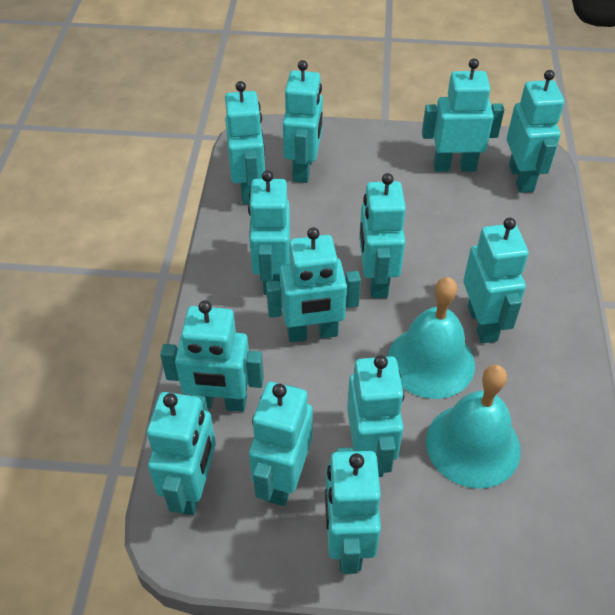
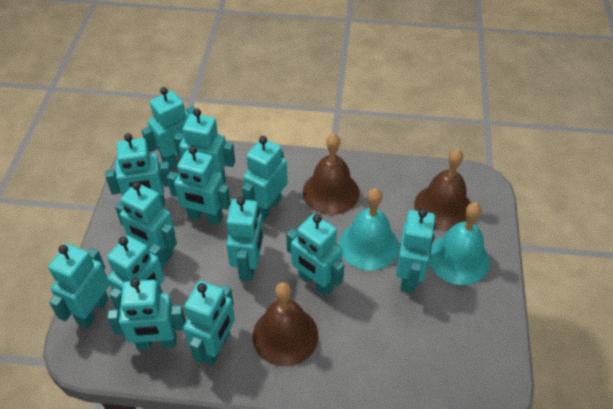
brown bell: none = 0 -> [253,282,319,366] [303,133,359,215] [414,149,470,231] = 3

